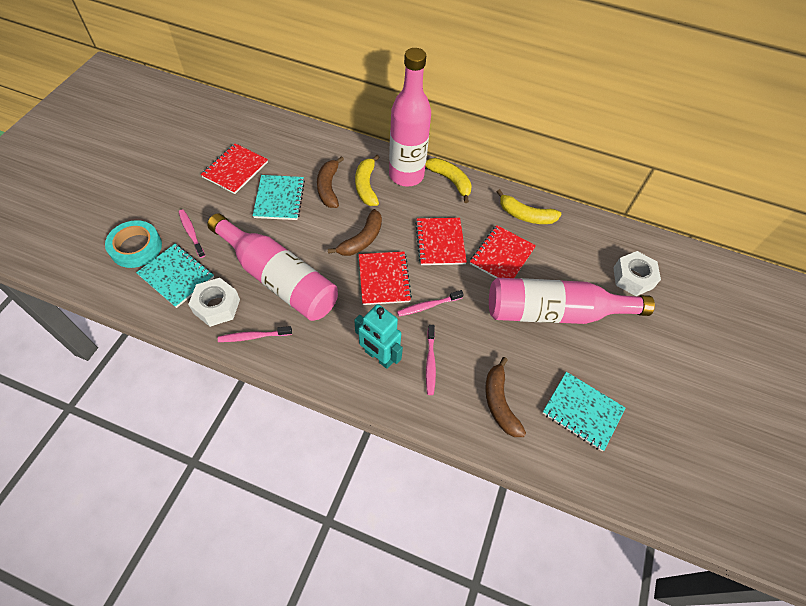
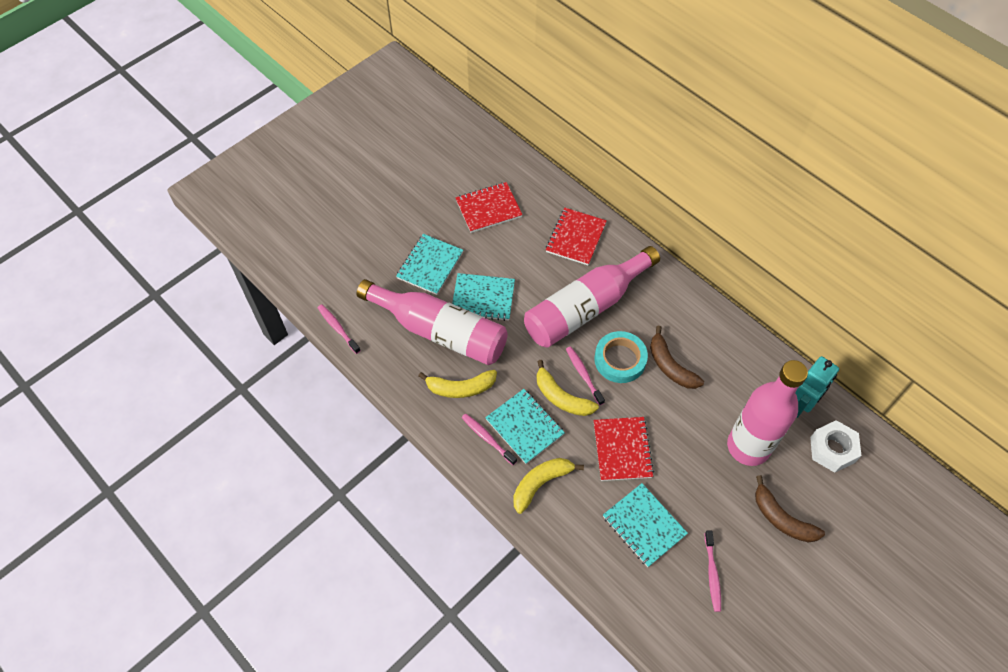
brown banana: [317,156,344,208] [328,209,382,256] [485,357,526,437] = 3 -> [650,326,704,389] [755,475,825,543] = 2
red notebook: [201,143,268,194] [359,252,412,305] [415,218,467,265] [470,225,536,278] = 4 -> [455,182,523,233] [546,208,607,265] [594,417,654,481] = 3
turquoise notebook: [136,244,214,308] [253,175,305,220] [542,372,625,451] = 3 -> [396,234,463,295] [452,273,515,321] [485,389,565,464] [603,483,688,567] = 4
white nut: [188,278,240,327] [613,251,661,296] = 2 -> [810,420,861,473] = 1

